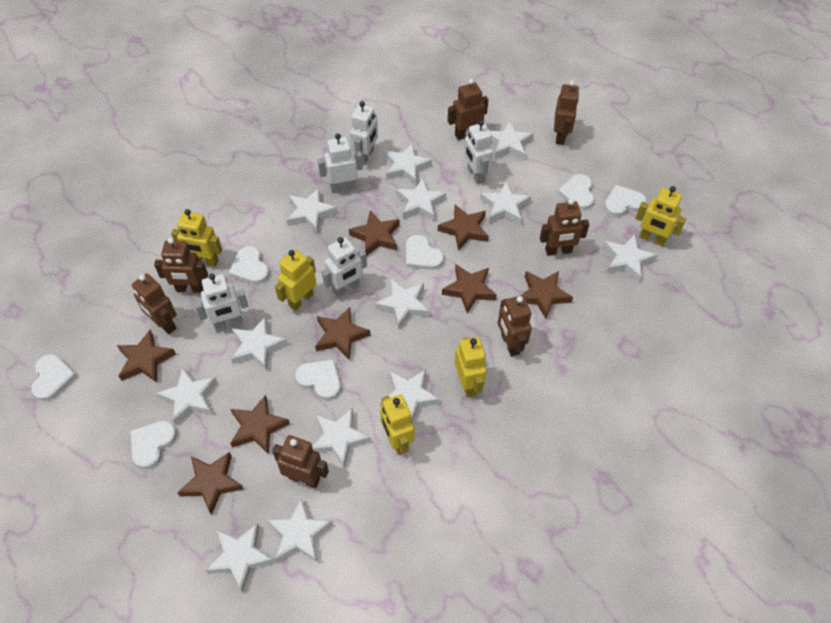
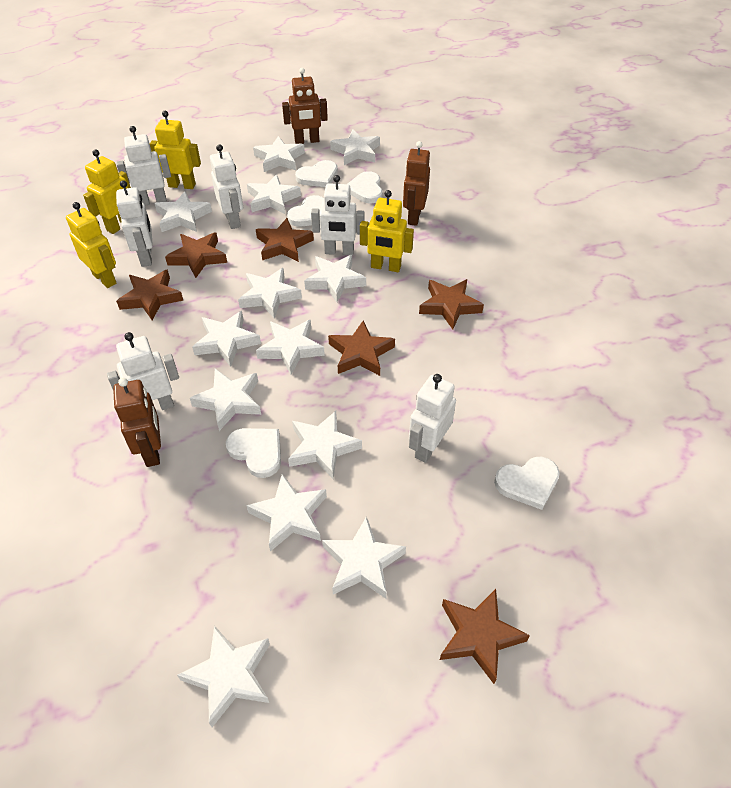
brown robot: [132,273,176,334] [154,238,208,293] [272,435,329,488] [448,79,488,140] [498,295,532,356] [540,199,590,256] [554,81,579,145] = 7 -> [113,378,161,467] [282,68,328,144] [403,141,430,226] = 3
brown star: [117,330,176,383] [177,452,244,515] [230,395,290,454] [315,307,370,360] [349,211,400,256] [438,205,489,251] [442,265,497,313] [522,271,573,319] = 8 -> [116,270,184,320] [165,232,227,278] [256,218,314,262] [328,320,395,376] [419,279,484,329] [440,589,530,684] = 6
white heart: [31,354,77,401] [131,420,177,469] [229,246,269,284] [295,359,341,400] [406,235,444,270] [558,174,594,210] [604,185,647,217] = 7 -> [226,428,281,478] [287,195,324,227] [295,160,338,187] [348,171,383,204] [494,457,560,510] = 5
white robot: [194,274,248,330] [318,134,363,193] [322,237,367,297] [350,101,378,165] [464,120,493,184] = 5 -> [107,332,179,410] [116,126,171,205] [116,180,153,267] [210,144,243,229] [311,175,364,255] [409,374,456,463] = 6
yellow robot: [171,209,222,267] [275,249,316,311] [380,394,414,455] [455,337,486,397] [635,186,686,246] = 5 -> [66,202,116,288] [83,149,131,234] [150,111,201,189] [360,190,414,272] = 4

